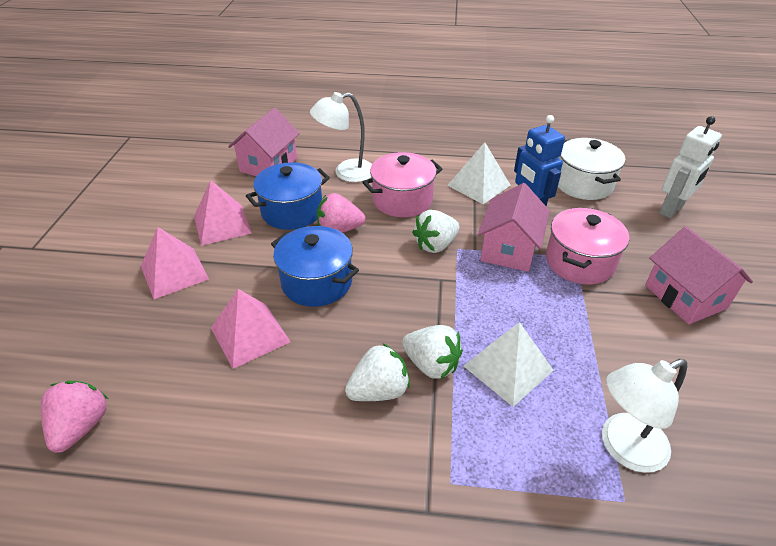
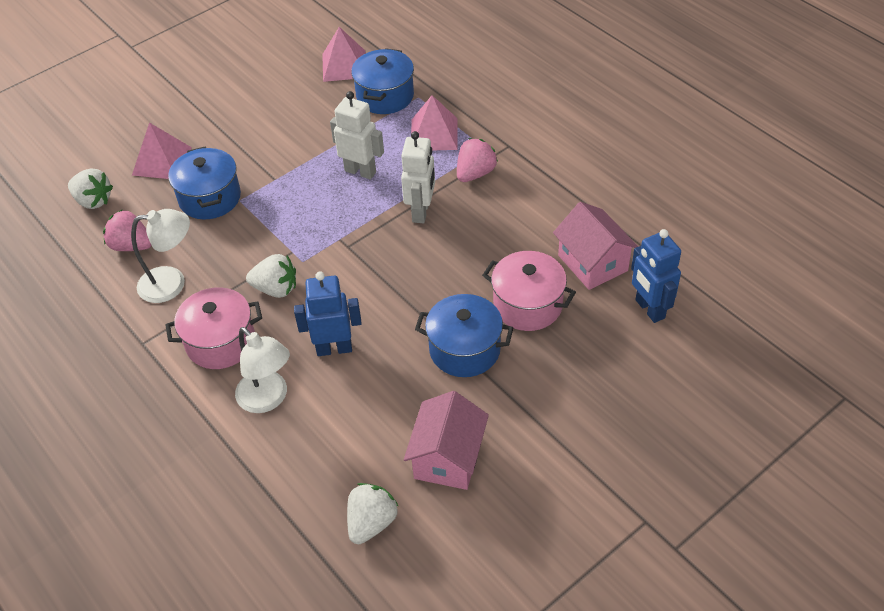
blue pot: [246,162,330,230] [271,226,359,307] = 2 -> [168,146,241,219] [351,48,414,114] [415,294,513,377] = 3
blue robot: [514,115,565,206] = 1 -> [294,271,362,356] [631,229,681,323] = 2
pink house: [228,108,300,176] [478,183,550,272] [645,226,753,325] = 3 -> [404,391,489,490] [553,202,638,290] = 2
white pot: [558,138,625,200] = 1 -> none = 0
white pyramid: [447,142,511,204] [464,322,554,407] = 2 -> none = 0
white robot: [659,116,722,218] = 1 -> [330,91,384,180] [401,131,435,223] = 2

